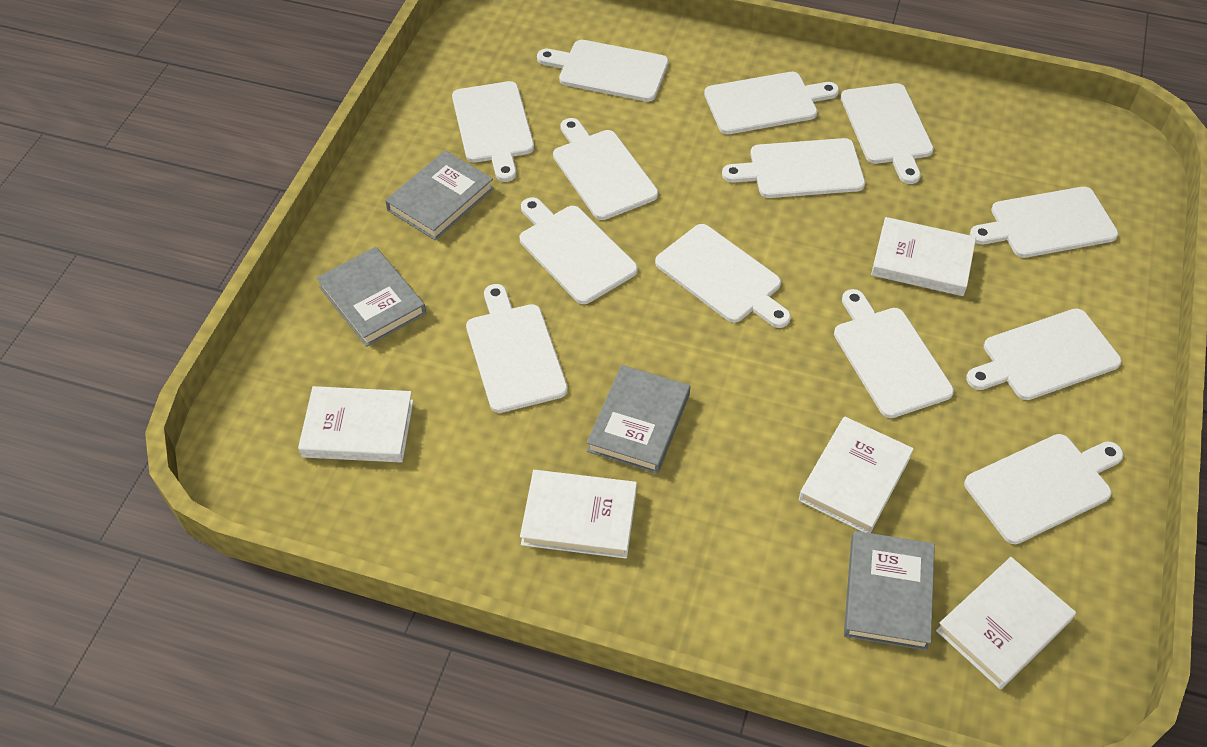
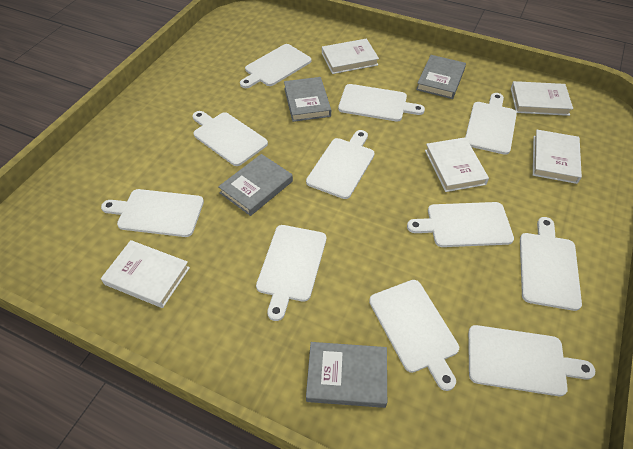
white cutting board: [452,81,534,182] [466,284,568,413] [520,197,638,304] [537,40,669,102] [553,118,658,220] [655,224,791,328] [704,72,839,134] [722,138,865,198] [834,289,954,418] [841,83,934,184] [964,434,1124,544] [966,309,1122,400] [969,187,1118,258] = 13 -> [101,189,204,237] [192,111,268,166] [240,44,311,88] [256,225,326,321] [306,130,375,199] [338,84,425,122] [369,280,459,391] [407,202,514,247] [465,93,517,155] [468,325,595,396] [520,217,582,311] = 11

